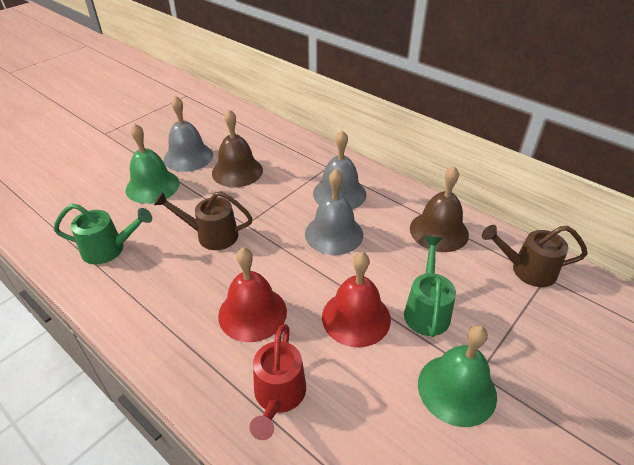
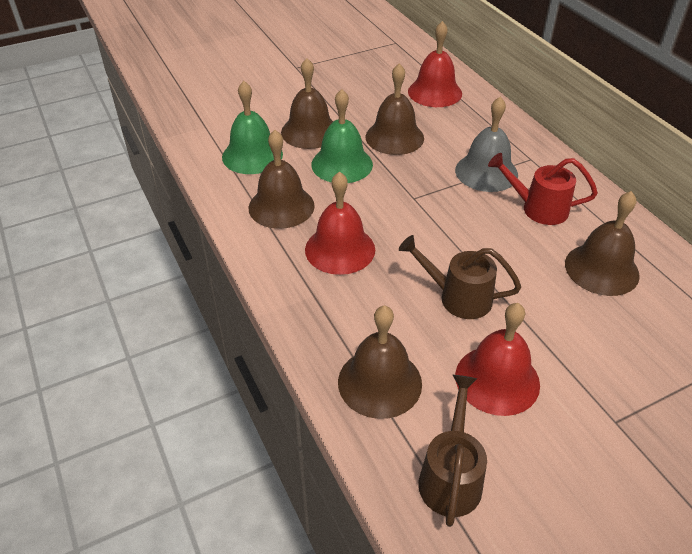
brown bell: [212,109,263,187] [410,166,469,252] = 2 -> [249,130,315,229] [281,58,333,149] [338,305,422,419] [366,63,424,155] [565,191,640,296] = 5
green watering can: [54,204,152,264] [404,236,456,337] = 2 -> none = 0
grey bell: [164,96,213,172] [305,169,363,255] [313,130,366,210] = 3 -> [455,96,518,192] = 1
red bell: [218,247,287,342] [322,252,391,347] = 2 -> [305,171,375,275] [408,21,462,107] [455,303,540,416] = 3

